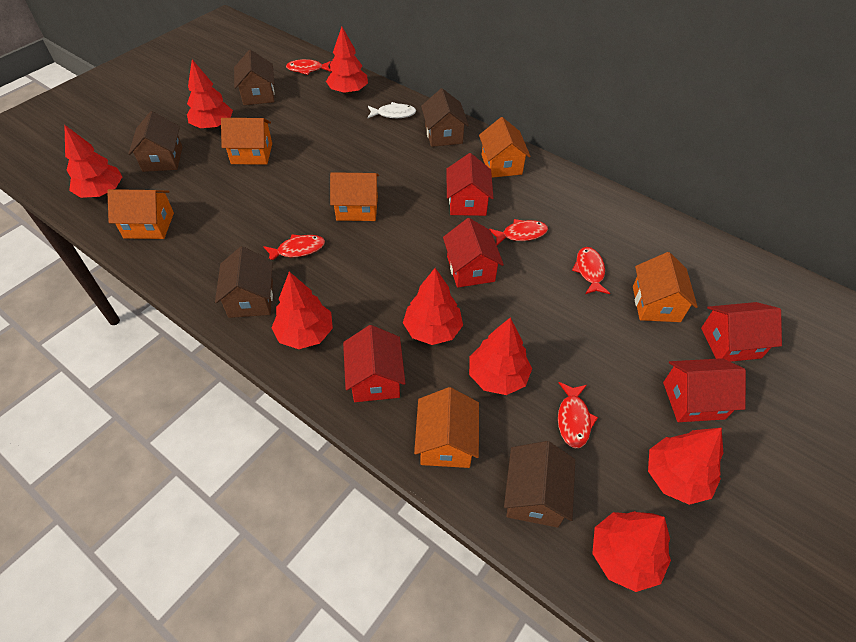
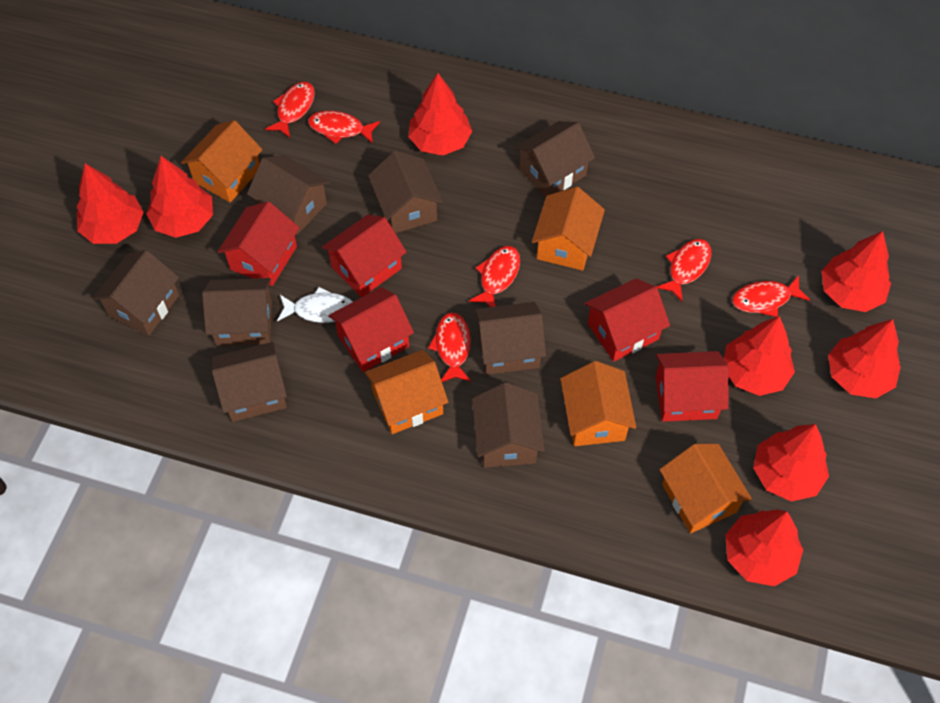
brown house: [129,111,182,172] [215,246,273,318] [234,50,275,105] [421,88,469,147] [504,441,575,528] = 5 -> [92,250,179,336] [202,278,272,346] [211,342,287,422] [247,155,330,235] [368,151,443,233] [472,383,545,468] [474,302,546,375] [514,121,595,197] = 8
orange house: [107,189,174,239] [221,118,272,165] [330,172,379,221] [414,387,479,468] [479,117,531,178] [633,252,698,322] = 6 -> [181,120,263,202] [365,350,448,434] [532,187,605,271] [560,361,636,446] [660,444,752,533] = 5
red fish: [263,235,325,260] [286,59,332,75] [489,219,548,246] [558,382,598,449] [572,247,610,294] = 5 -> [265,82,315,138] [308,111,380,144] [428,313,471,382] [469,246,520,307] [657,239,711,302] [732,275,810,317] = 6

